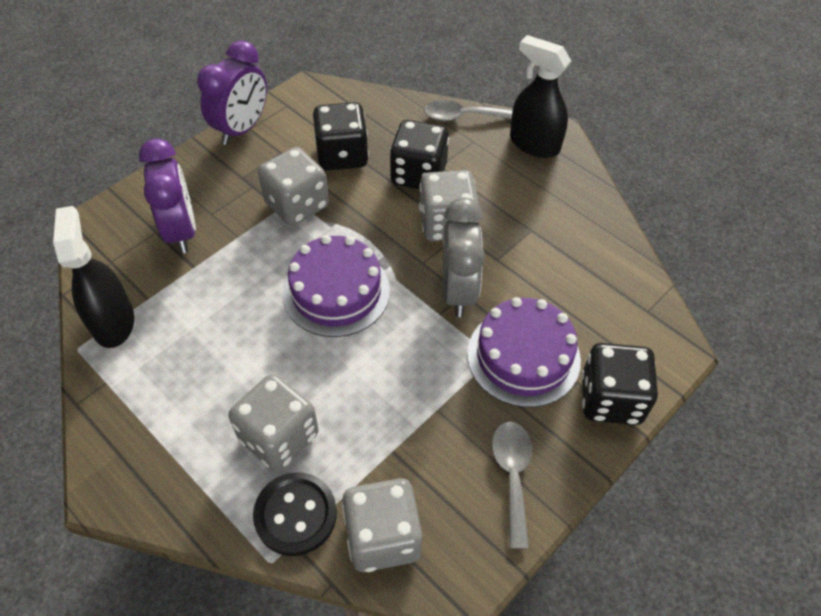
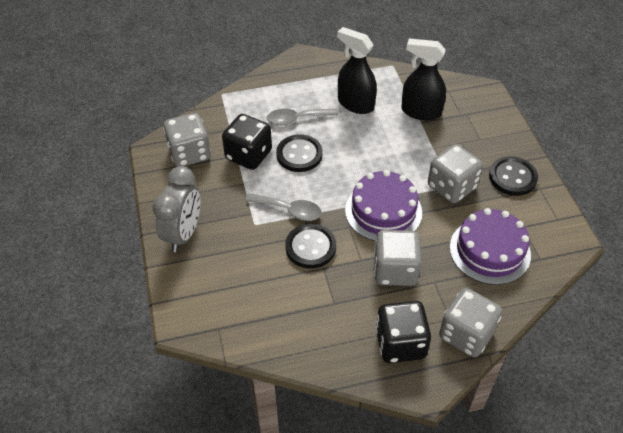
black button: [253,472,337,556] = 1 -> [276,134,322,172] [285,224,336,269] [489,156,538,196] = 3
black dice: [313,102,369,171] [390,120,449,189] [581,343,658,425] = 3 -> [222,114,272,170] [375,301,431,363] = 2
purple clock: [139,138,196,254] [197,40,267,145] = 2 -> none = 0

